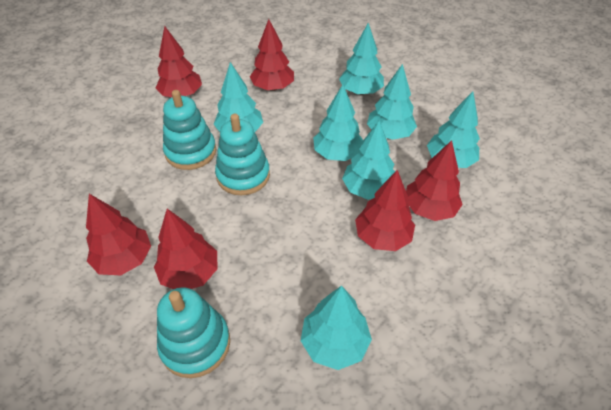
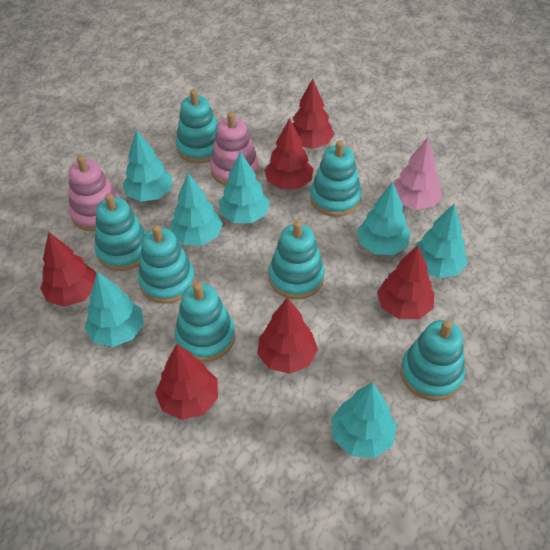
pink stacking toy: none = 0 -> [69,155,120,232] [210,112,259,186] = 2
pink tree: none = 0 -> [394,137,442,210] = 1
turquoise stacking toy: [157,287,230,378] [163,90,216,170] [215,114,270,195] = 3 -> [95,193,146,271] [138,225,195,304] [175,282,235,362] [176,90,218,163] [269,221,325,299] [310,140,362,217] [401,320,465,401] = 7

